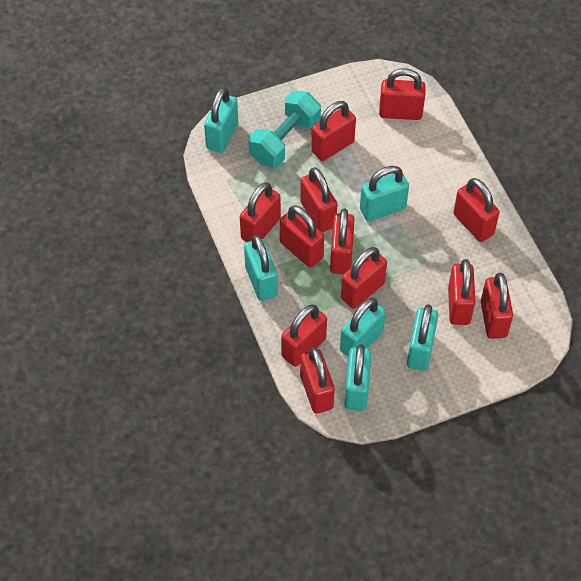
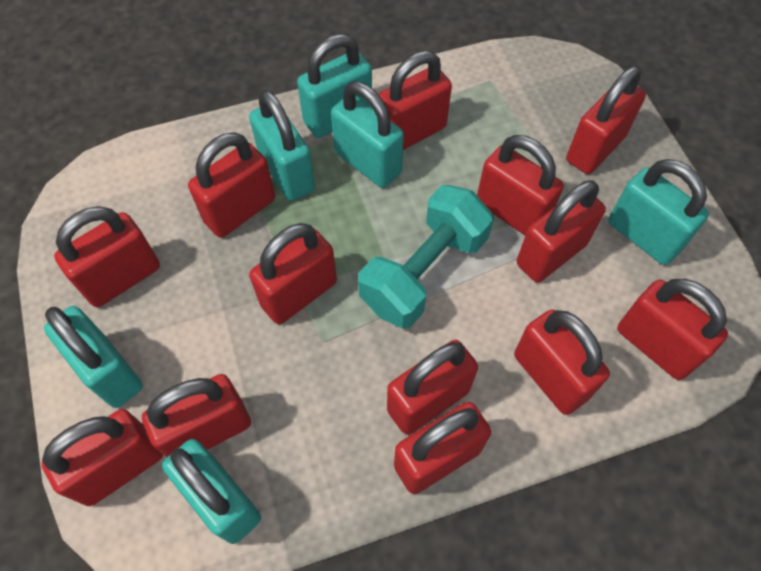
red padlock: [240,182,281,242] [280,205,324,268] [281,304,327,367] [300,167,337,232] [300,347,335,414] [311,101,356,161] [330,208,355,274] [341,247,387,309] [379,68,426,120] [448,259,475,325] [453,178,499,242] [481,273,513,339] = 12 -> [41,409,163,506] [54,206,160,307] [142,374,251,457] [188,133,275,238] [249,223,337,324] [378,51,452,150] [387,340,478,435] [394,402,491,494] [477,135,564,235] [514,309,610,415] [517,180,606,282] [566,66,646,174] [617,279,728,380] = 13

